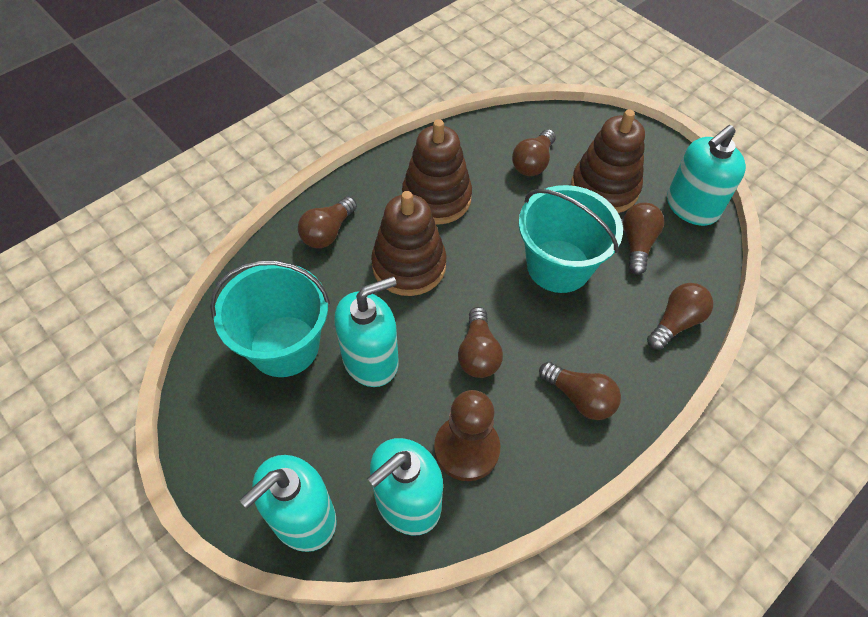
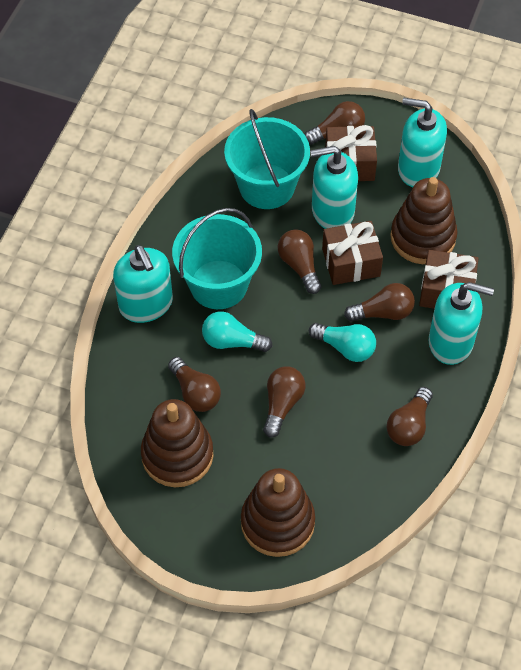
brown gift: none = 0 -> [322,221,383,285] [325,125,377,181] [419,250,479,309] = 3
brown pawn: [434,390,500,481] = 1 -> none = 0
turquoise light bulb: none = 0 -> [202,311,272,352] [309,323,376,362] = 2

